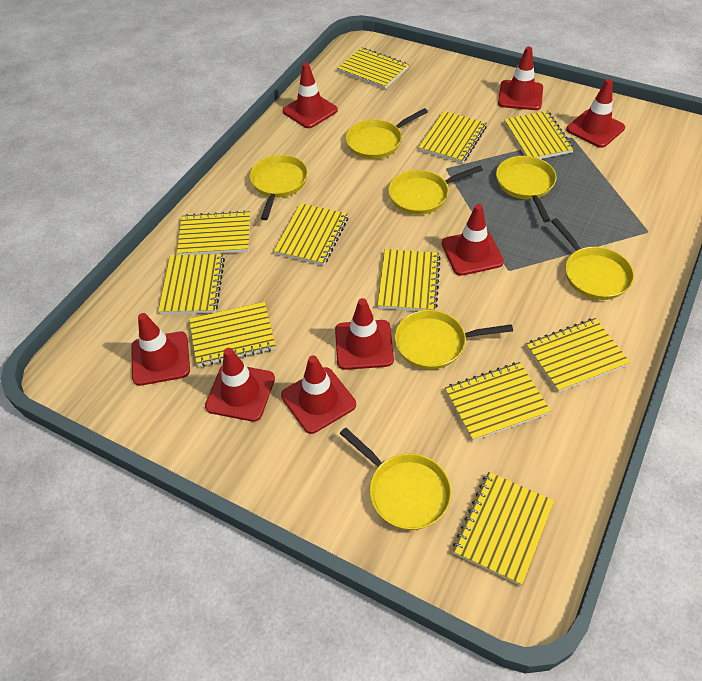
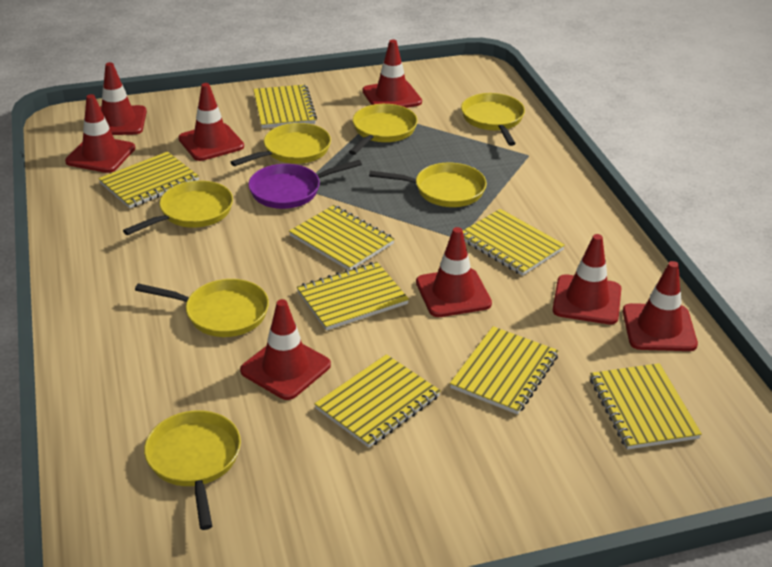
purple pan: none = 0 -> [248,160,362,209] = 1
yellow notebook: [158,254,225,314] [177,210,250,255] [189,302,276,367] [274,203,348,266] [338,47,409,89] [378,249,441,311] [419,111,487,163] [445,362,551,441] [453,472,554,586] [504,111,574,159] [526,318,630,393] = 11 -> [98,152,199,208] [253,85,317,128] [289,205,394,270] [297,262,409,331] [315,354,441,448] [450,326,559,415] [463,209,565,276] [590,363,702,450] = 8

